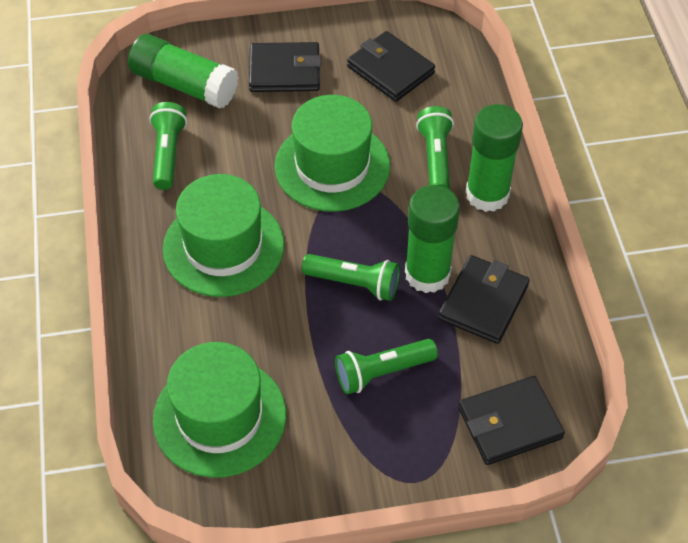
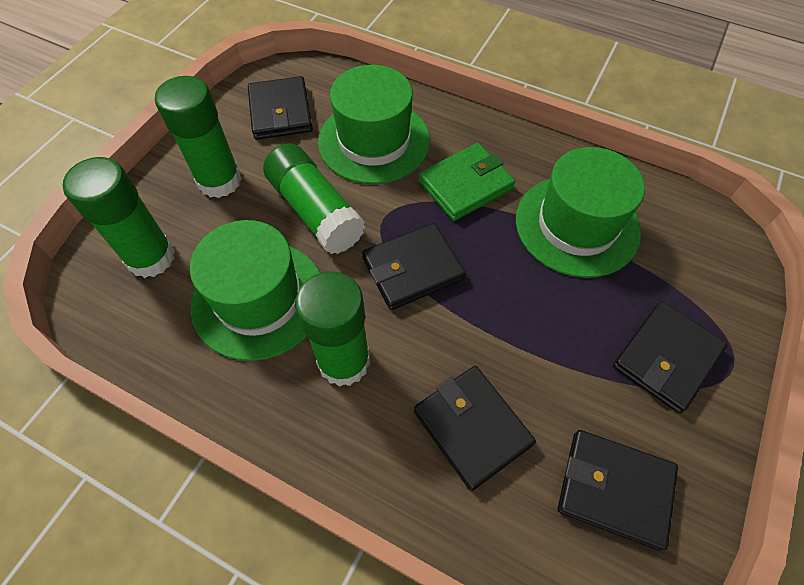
black wallet: [249,42,321,92] [347,31,435,102] [438,255,530,344] [458,376,565,465] = 4 -> [248,76,313,140] [362,223,466,310] [414,366,536,491] [558,430,678,551] [613,302,727,413] = 5
green flashlight: [149,102,187,190] [302,254,400,301] [335,339,438,394] [416,106,454,189] = 4 -> none = 0
green glue stick: [128,34,239,108] [405,185,460,293] [466,104,523,212] = 3 -> [63,157,175,278] [155,76,242,198] [263,143,366,254] [295,271,370,387] = 4
green wallet: none = 0 -> [418,143,515,221] = 1

